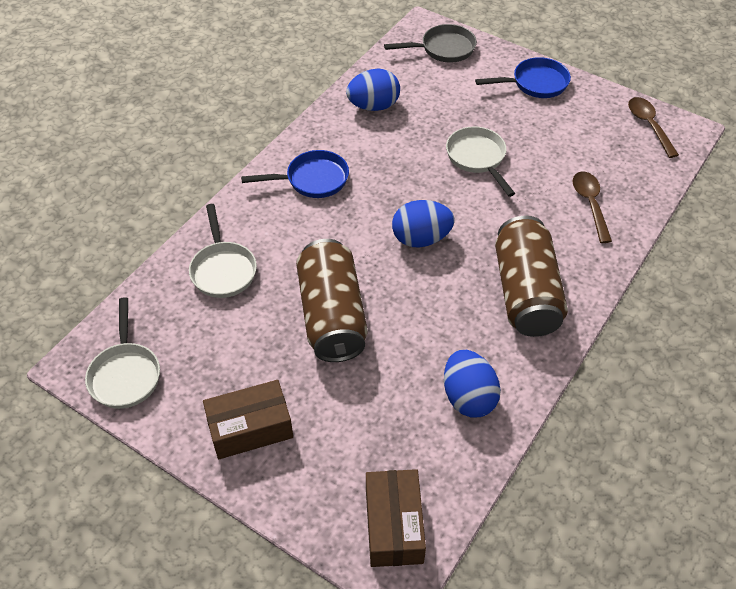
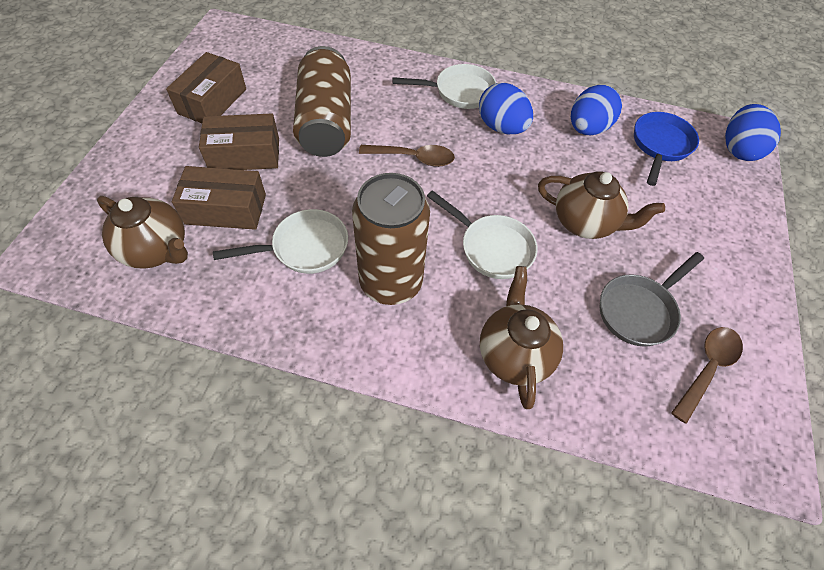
blue pan: [241,150,349,198] [475,57,571,98] = 2 -> [634,112,699,186] = 1
brown box: [203,380,293,459] [366,469,426,567] = 2 -> [166,52,246,123] [172,166,266,230] [199,114,279,170] = 3
brown teapot: none = 0 -> [97,196,188,269] [480,266,563,409] [538,171,665,239] = 3

